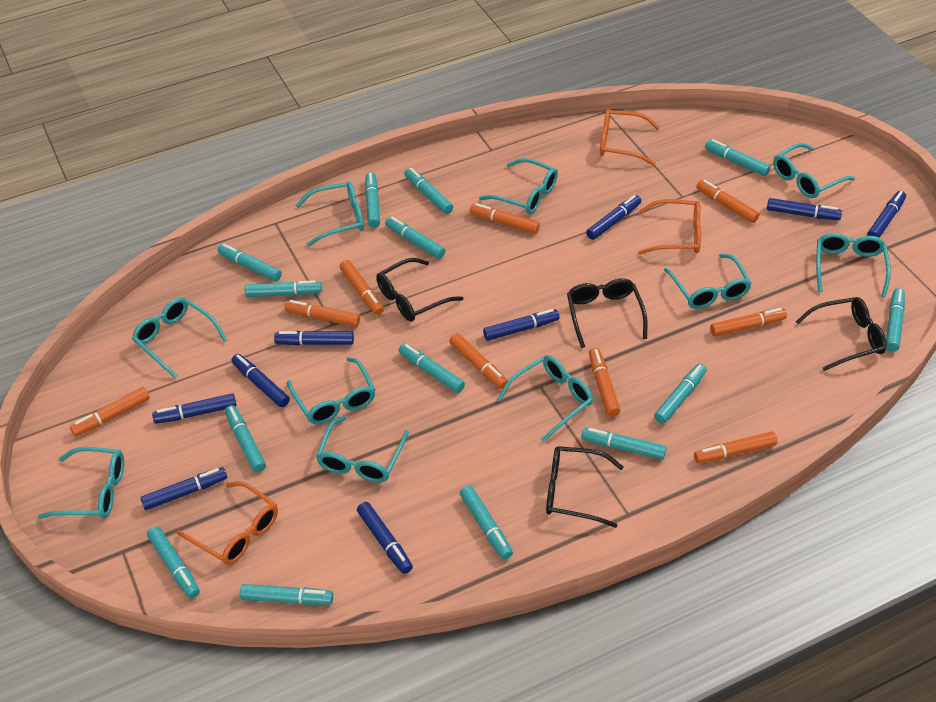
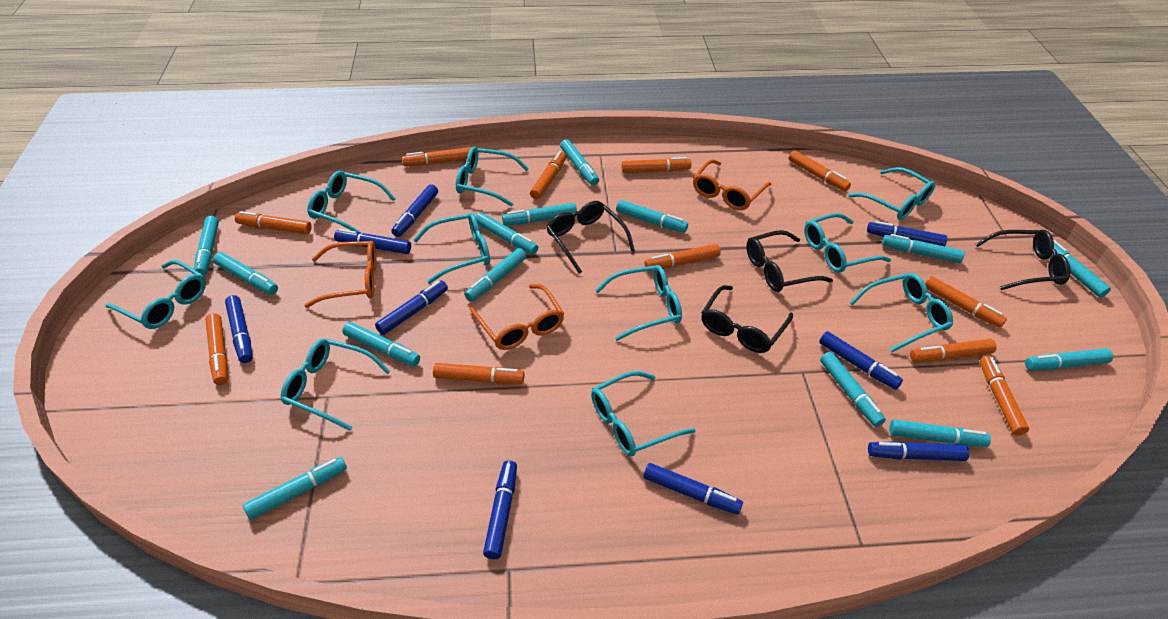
orange marker: [70,387,150,437] [284,300,360,327] [340,260,384,315] [449,333,508,389] [470,203,540,234] [589,348,620,417] [694,431,777,463] [696,180,760,223] [710,308,787,337] = 9 -> [205,313,228,385] [235,211,312,234] [402,147,471,166] [433,363,524,384] [530,151,567,200] [622,157,692,173] [645,244,721,271] [789,150,851,192] [910,339,997,362] [925,276,1007,328] [980,356,1029,436] = 11

